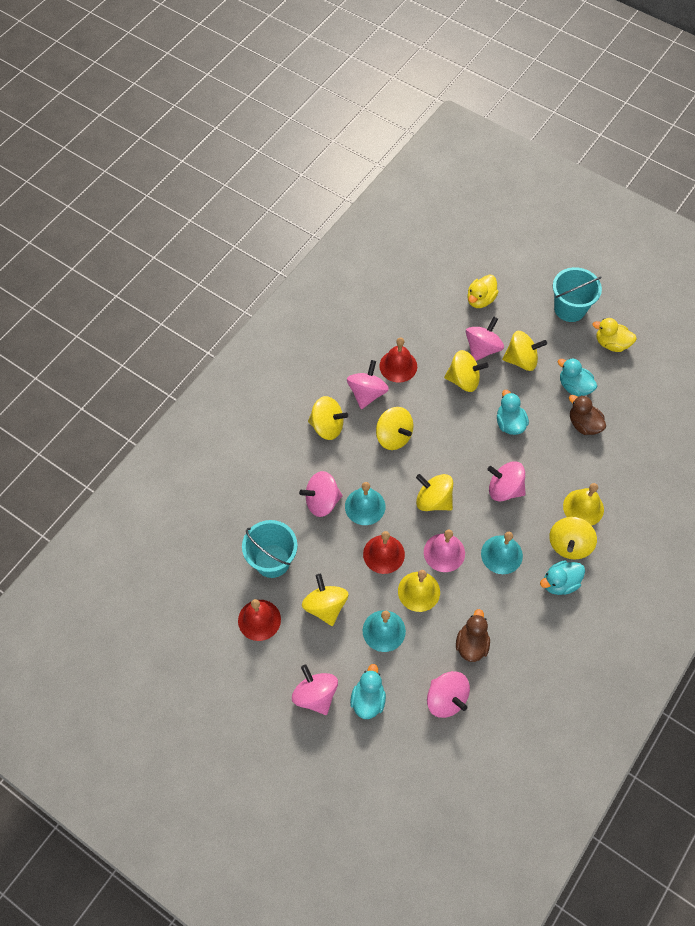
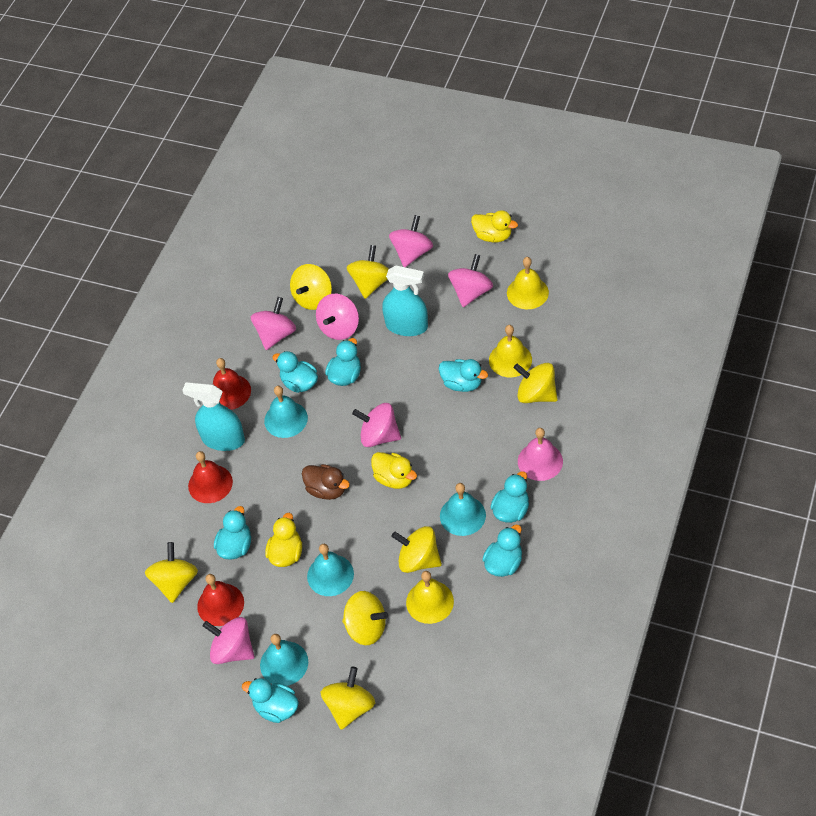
brown duck: [456,609,490,662] [569,395,606,435] = 2 -> [302,464,350,500] = 1
turquoise bell: [345,482,385,525] [363,610,406,652] [481,532,523,574] = 3 -> [260,634,308,686] [264,386,308,438] [307,544,354,596] [440,483,486,536] = 4
turquoise bucket: [242,520,298,578] [553,267,602,322] = 2 -> none = 0
turquoise duck: [350,664,386,719] [497,390,529,435] [540,560,585,595] [558,358,597,397] = 4 -> [214,506,251,560] [242,678,299,723] [272,351,318,393] [325,338,361,386] [439,359,488,392] [482,525,522,577] [491,471,529,523] = 7
turquoise spray bottle: none = 0 -> [182,382,245,451] [382,265,428,336] = 2
yellow bell: [398,570,440,612] [563,483,604,526] = 2 -> [406,571,454,624] [489,325,532,378] [507,257,549,309] = 3
yellow duck: [467,275,499,308] [593,318,637,352] = 2 -> [265,513,302,567] [371,452,417,489] [471,210,518,243] = 3

